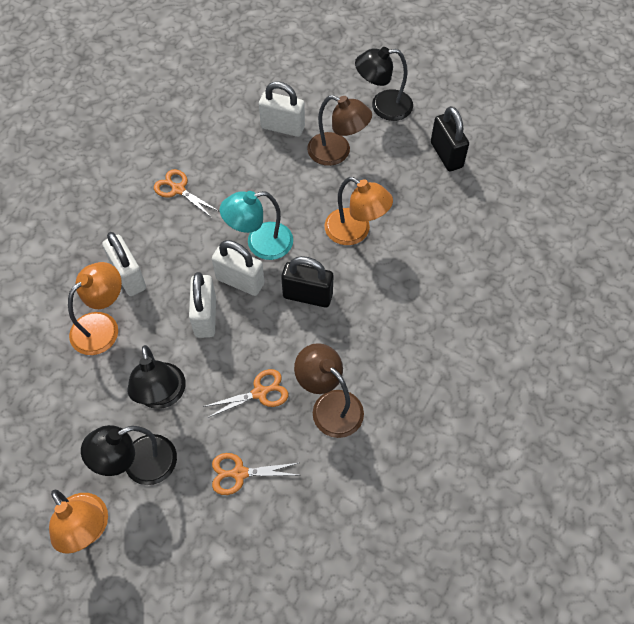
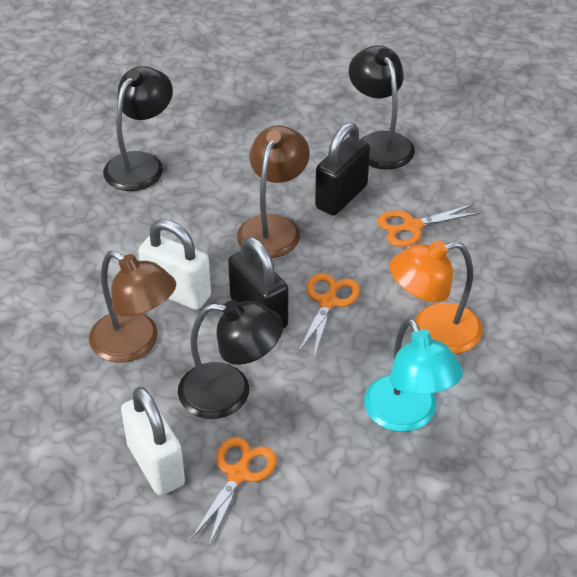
orange lamp: [49,489,108,554] [68,262,122,355] [324,177,393,245] = 3 -> [390,240,483,354] = 1
white padlock: [102,232,146,296] [189,272,216,338] [212,240,265,296] [259,81,305,137] = 4 -> [121,387,185,495] [138,219,211,310] = 2

